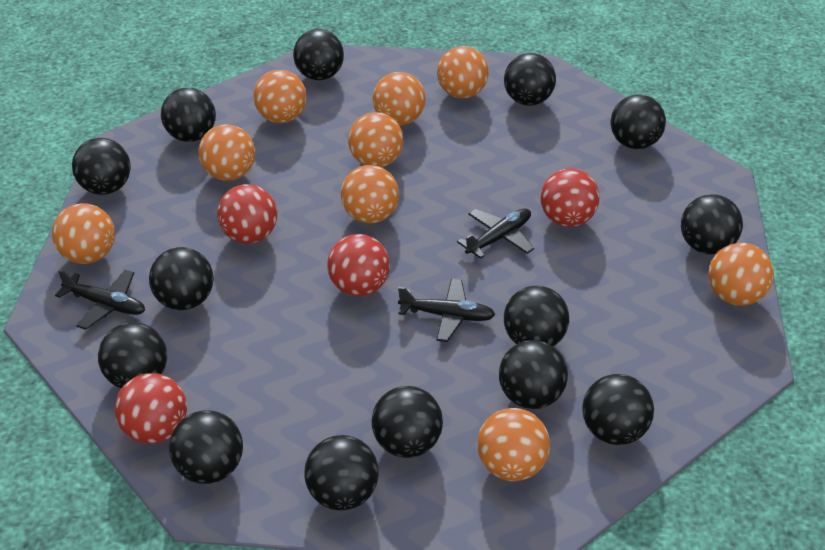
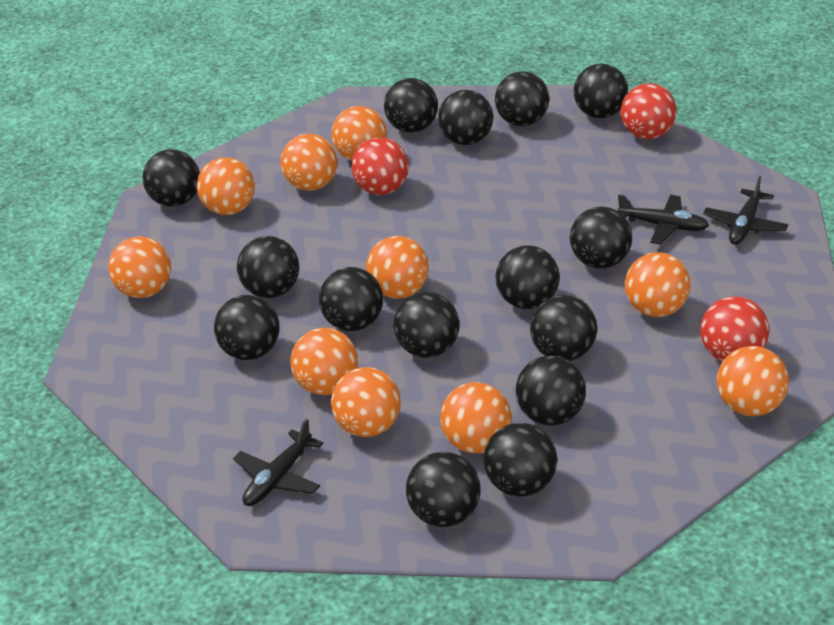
black ball: [72,138,131,195] [98,322,167,388] [149,247,214,310] [161,88,216,142] [169,410,243,484] [293,29,344,80] [304,435,379,510] [372,386,443,458] [499,340,568,409] [504,53,556,106] [504,286,569,346] [582,374,654,445] [611,94,666,149] [681,194,743,255] = 14 -> [143,150,200,207] [214,295,280,360] [237,236,299,298] [319,267,383,331] [384,78,438,133] [394,292,459,358] [406,452,480,527] [438,90,493,145] [484,423,557,497] [495,71,549,126] [496,245,560,309] [516,356,586,426] [530,295,597,361] [570,207,632,269] [574,64,628,118] = 15
orange ball: [52,203,115,264] [198,124,255,181] [253,70,307,123] [341,165,399,224] [348,112,404,167] [373,72,426,126] [437,46,489,98] [477,408,550,481] [708,243,774,306] = 9 -> [108,236,171,298] [197,157,255,215] [281,134,337,191] [290,328,358,395] [331,367,401,437] [332,106,387,161] [366,236,429,299] [440,382,511,453] [625,252,690,317] [717,346,789,416] = 10
red ball: [115,373,187,444] [217,184,277,244] [327,234,390,296] [541,168,599,227] = 4 -> [351,137,409,195] [620,83,677,139] [700,296,769,362] = 3

